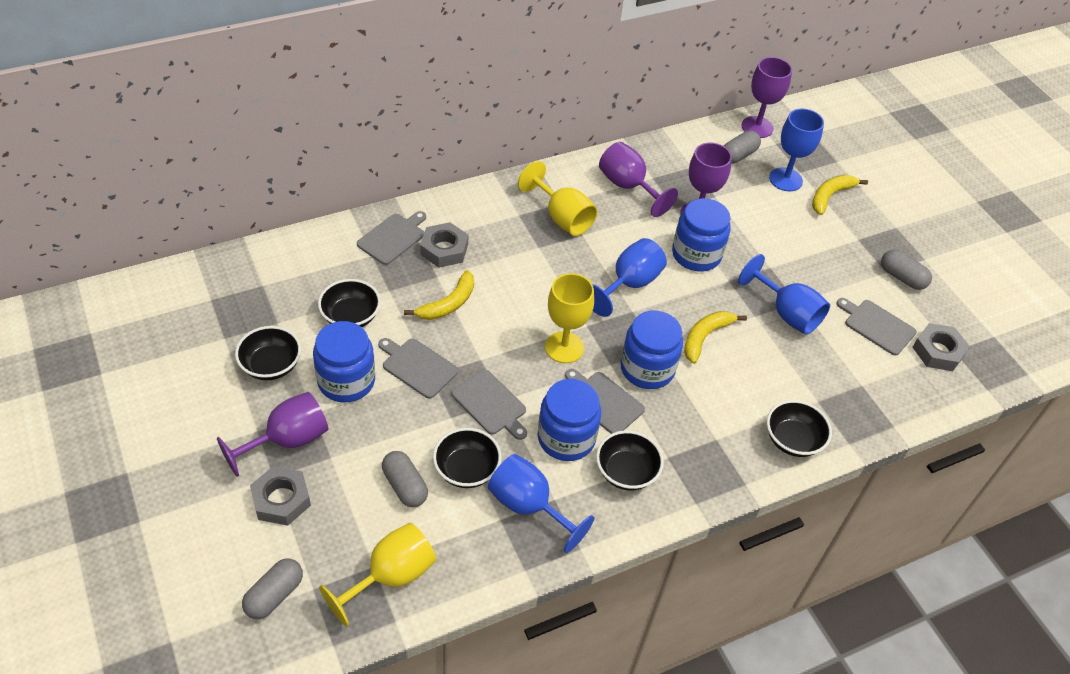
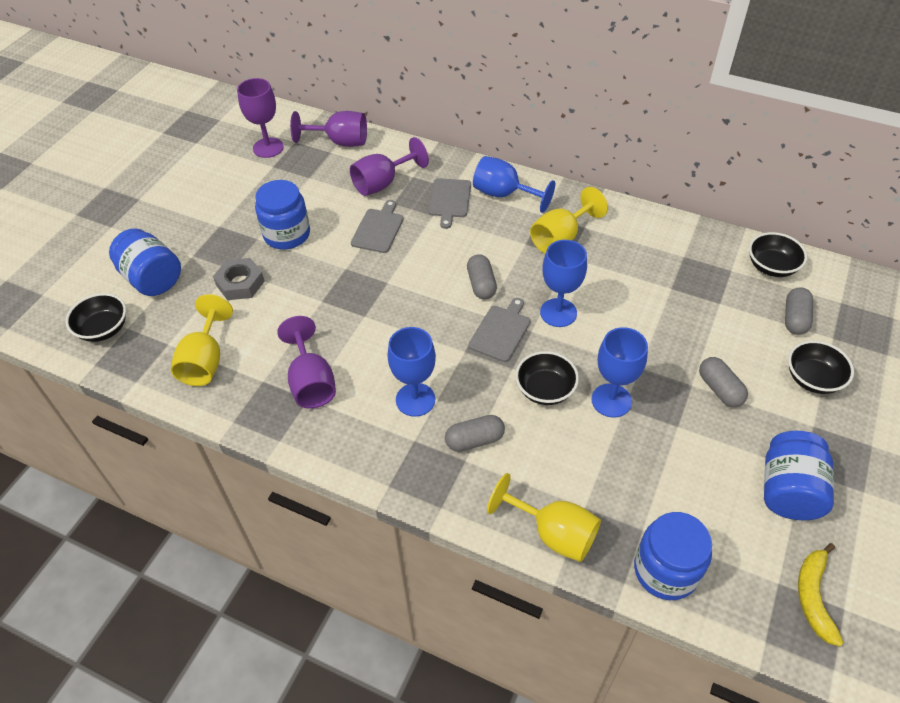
black bowl: [235,326,301,380] [318,279,381,327] [433,428,502,488] [596,430,664,490] [767,400,832,457] = 5 -> [66,293,126,342] [515,351,579,405] [749,232,807,277] [788,340,854,394] = 4
grey cutting board: [357,211,426,265] [378,338,459,399] [452,370,527,440] [565,369,645,434] [837,298,917,356] = 5 -> [351,200,404,253] [429,178,471,229] [469,298,530,362] = 3
grey nut: [250,466,311,526] [420,222,468,268] [912,323,970,371] = 3 -> [213,258,265,300] = 1
yellow banana: [404,270,474,320] [684,311,747,364] [812,175,868,215] = 3 -> [798,543,843,646] = 1

